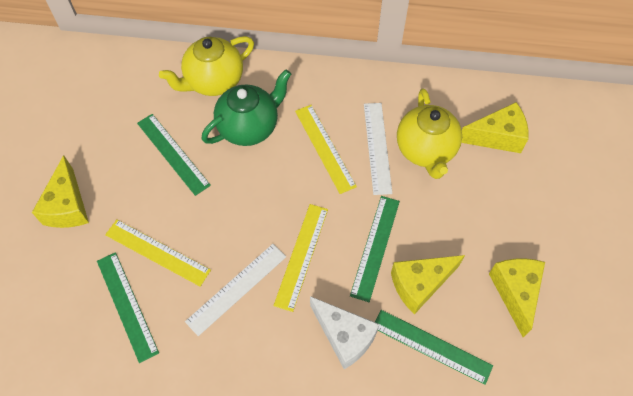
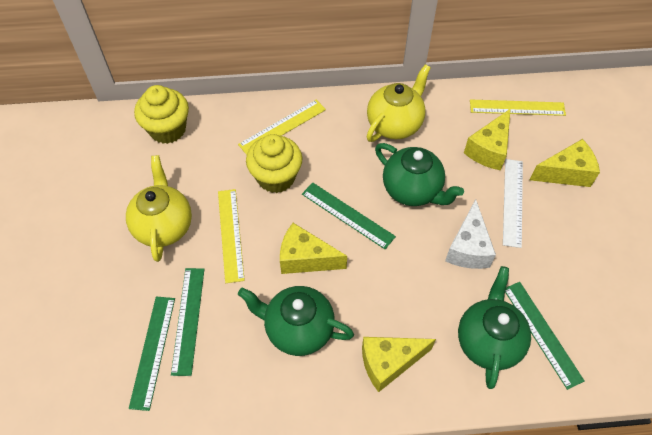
green teapot: [202,69,291,146] = 1 -> [238,286,354,356] [375,143,464,206] [458,266,531,389] = 3
white ruler: [185,244,286,336] [364,103,392,195] = 2 -> [503,159,523,248] = 1
yellow cupcake: none = 0 -> [134,85,189,144] [246,134,302,193] = 2

